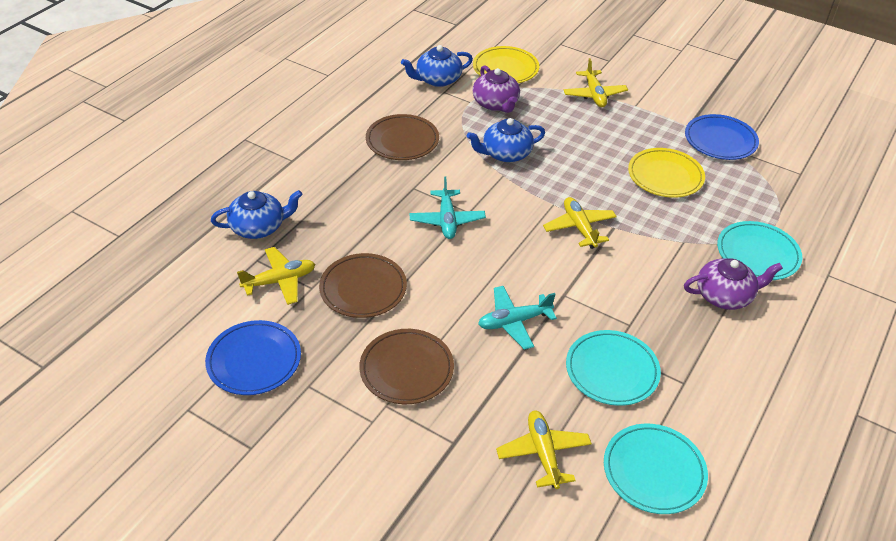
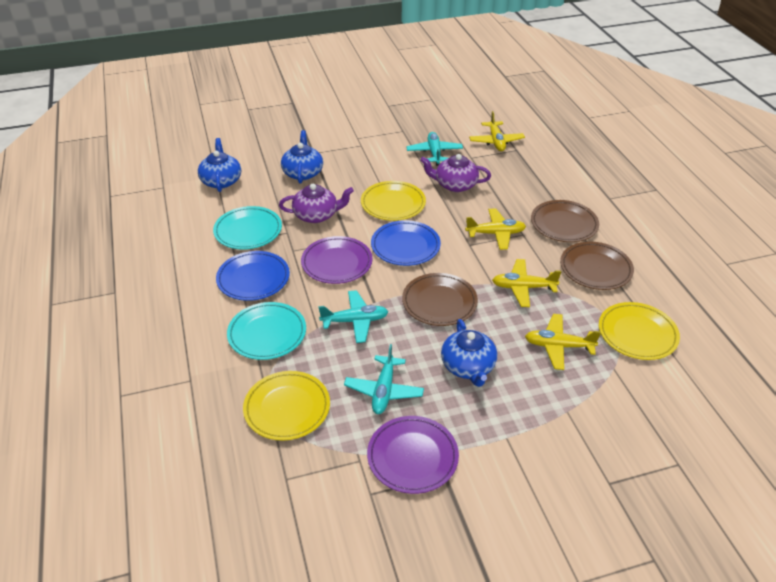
purple plate: none = 0 -> [301,236,373,284] [367,416,459,494] = 2
turquoise plane: [409,176,486,239] [478,286,557,350] = 2 -> [318,290,388,343] [344,344,424,414] [406,132,463,166] = 3
turquoise plate: [566,330,661,406] [604,424,708,514] [717,221,802,280] = 3 -> [213,206,282,249] [227,302,306,360] = 2
yellow plate: [473,46,539,83] [628,148,705,198] = 2 -> [243,371,330,441] [361,181,426,221] [599,302,680,360] = 3

